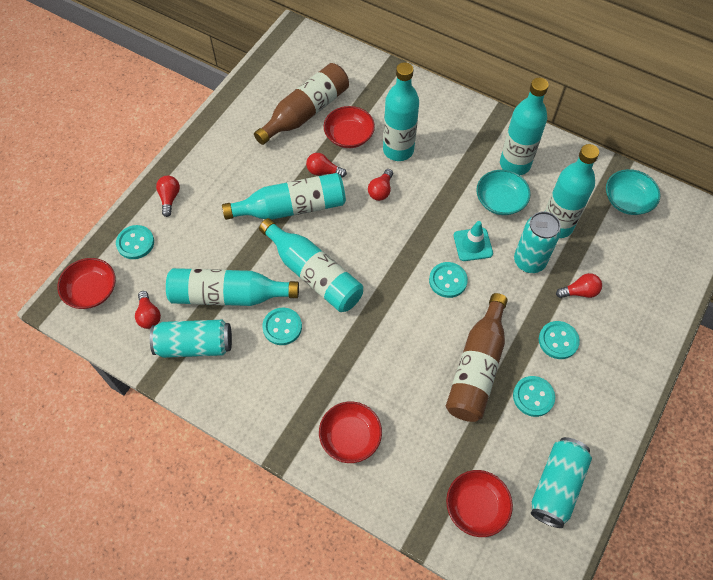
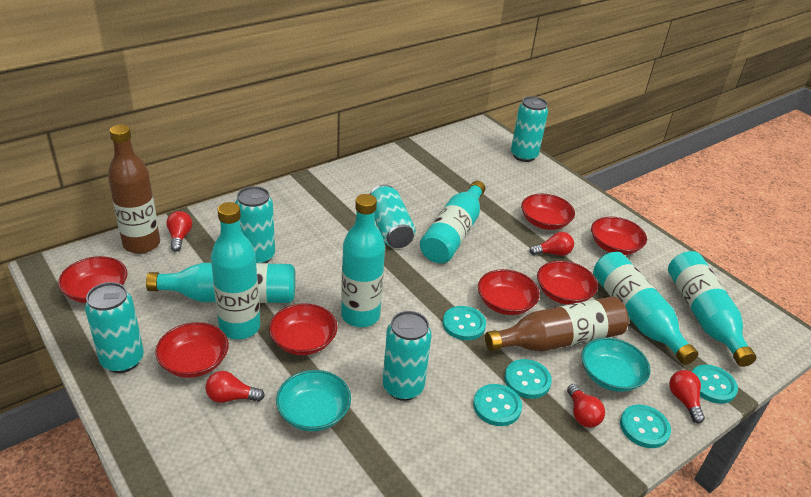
red bowl: [57,258,116,309] [319,402,382,463] [324,106,375,148] [446,470,513,537] = 4 -> [58,256,127,303] [155,322,229,378] [269,303,338,355] [478,269,540,315] [521,194,575,230] [537,261,598,305] [591,217,647,255] = 7
turquoise can: [150,320,232,358] [514,211,561,273] [531,437,592,528] = 3 -> [85,282,144,373] [235,186,275,263] [370,184,416,248] [383,311,432,401] [511,96,548,162] = 5
turquoise traffic cone: [454,221,493,261] = 1 -> none = 0

